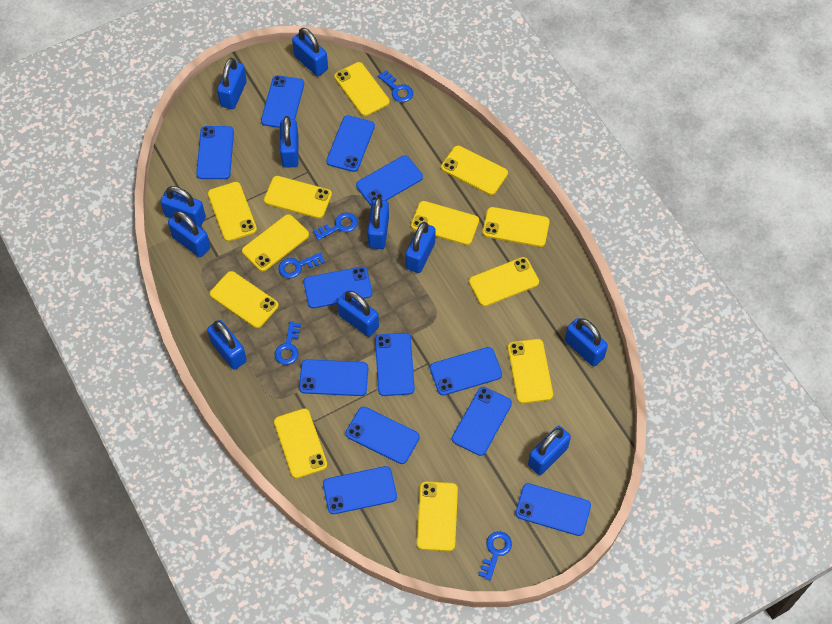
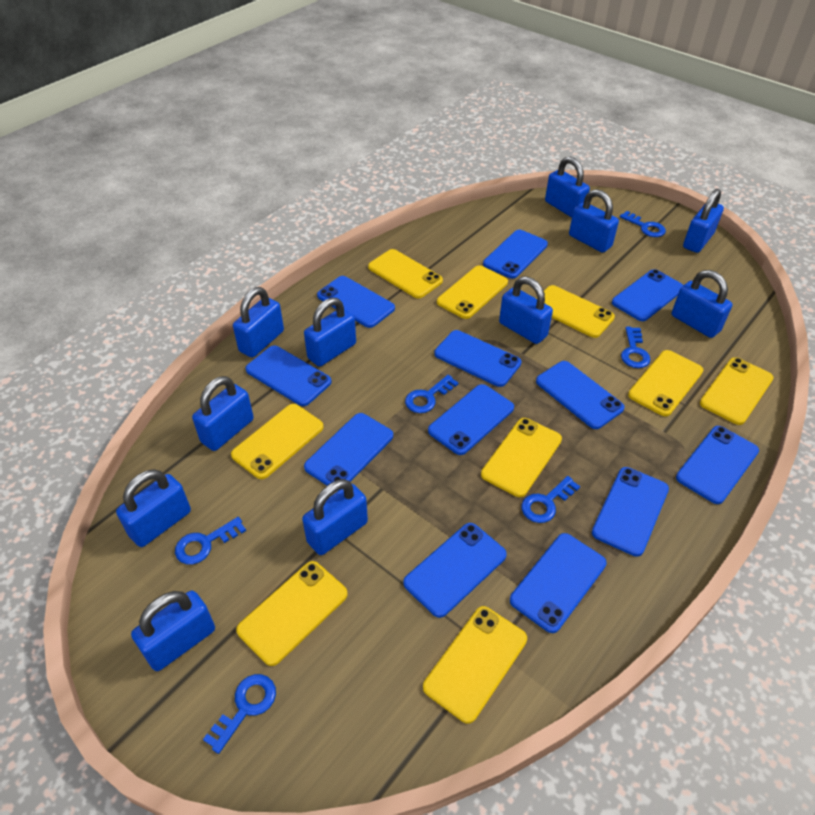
blue key: [275,321,301,365] [278,252,325,279] [313,212,358,240] [378,70,413,102] [478,531,512,580] = 5 -> [175,517,246,565] [203,674,276,754] [405,375,459,413] [521,476,580,523] [620,211,666,237] [621,327,651,368] = 6
yellow phone: [208,182,257,241] [210,271,279,328] [242,214,309,272] [264,176,332,218] [274,408,327,479] [334,62,390,116] [411,201,479,245] [417,481,458,551] [441,146,508,195] [469,257,539,307] [482,207,550,247] [508,339,553,404] = 12 -> [231,404,324,479] [236,561,348,666] [368,249,443,298] [423,606,527,724] [437,265,508,319] [481,418,562,497] [536,285,615,338] [628,350,703,416] [700,357,774,425] = 9

